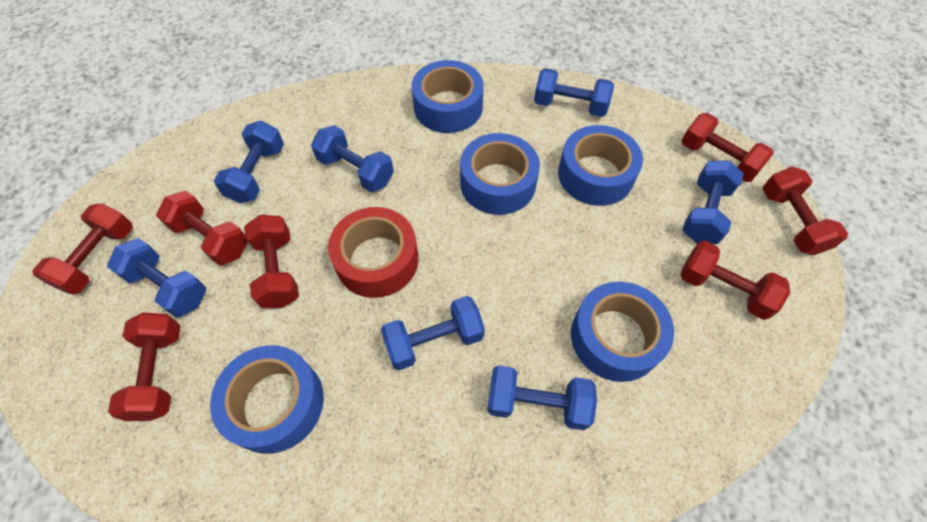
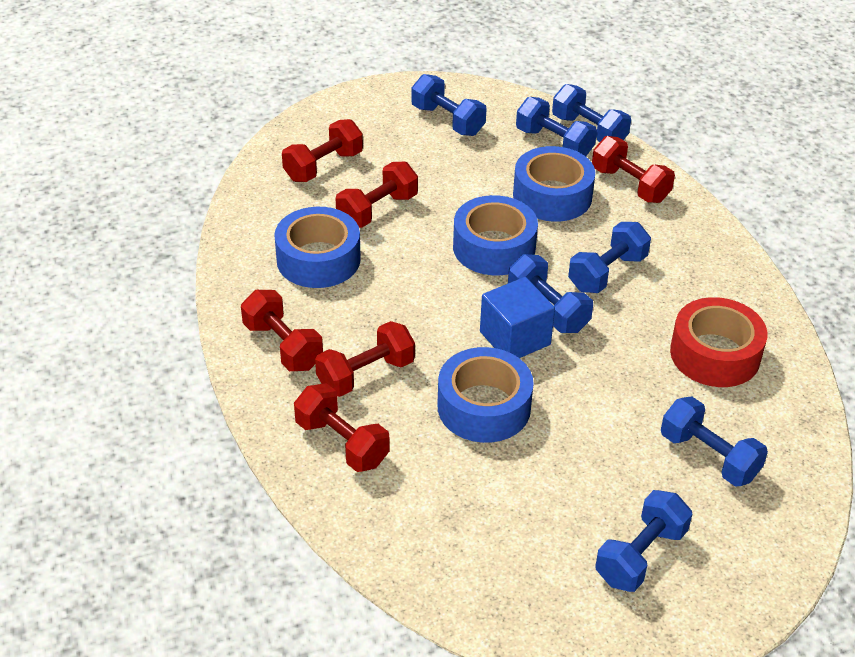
blue cube: none = 0 -> [480,277,555,358] = 1
blue tape: [210,345,324,454] [411,60,484,133] [460,133,540,215] [558,125,643,206] [571,282,674,382] = 5 -> [274,207,361,288] [437,347,534,443] [453,195,538,276] [513,146,595,222] = 4
red dumbbell: [33,203,133,295] [108,312,180,421] [156,191,248,266] [244,215,299,308] [681,113,774,182] [681,241,790,320] [763,166,848,255] = 7 -> [241,290,323,371] [282,119,363,182] [294,383,390,472] [315,321,415,397] [336,162,418,228] [592,136,675,203] = 6

